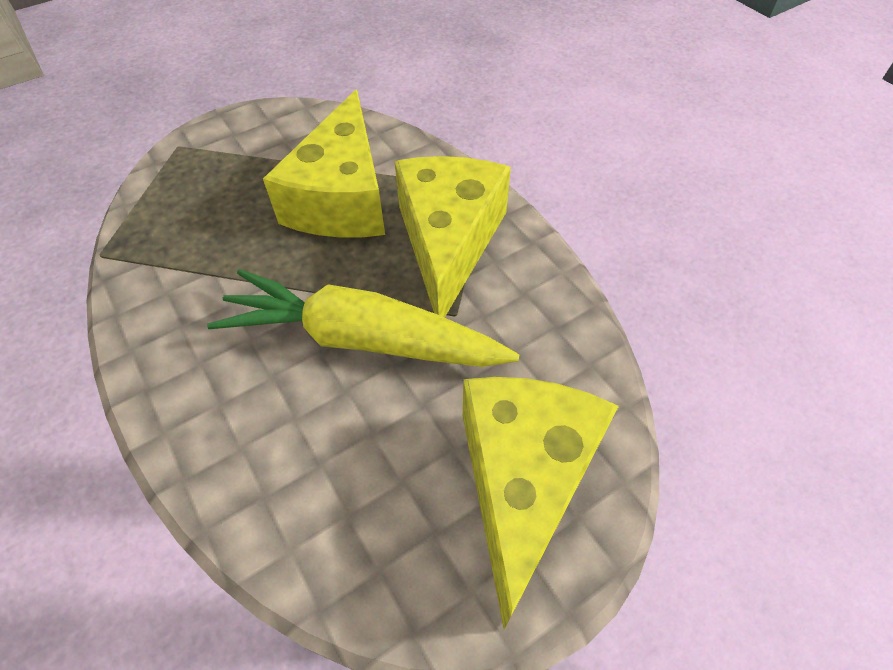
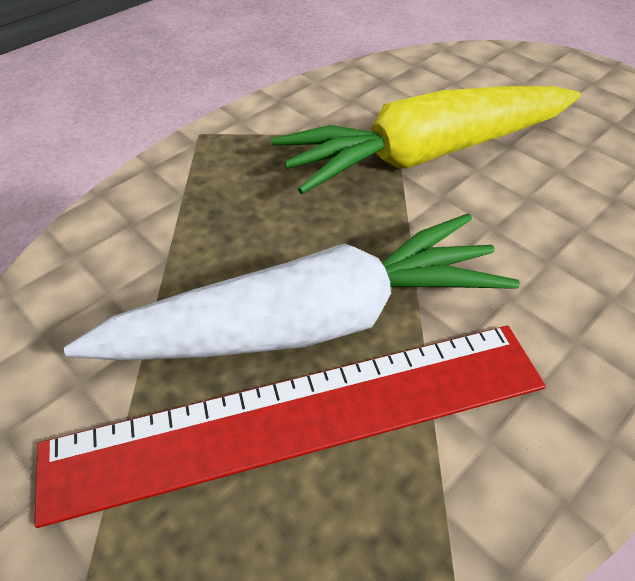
red ruler: none = 0 -> [34,326,546,528] = 1
white carrot: none = 0 -> [64,213,520,361] = 1
yellow cheese: [263,90,385,238] [394,156,511,318] [463,377,619,629] = 3 -> none = 0

